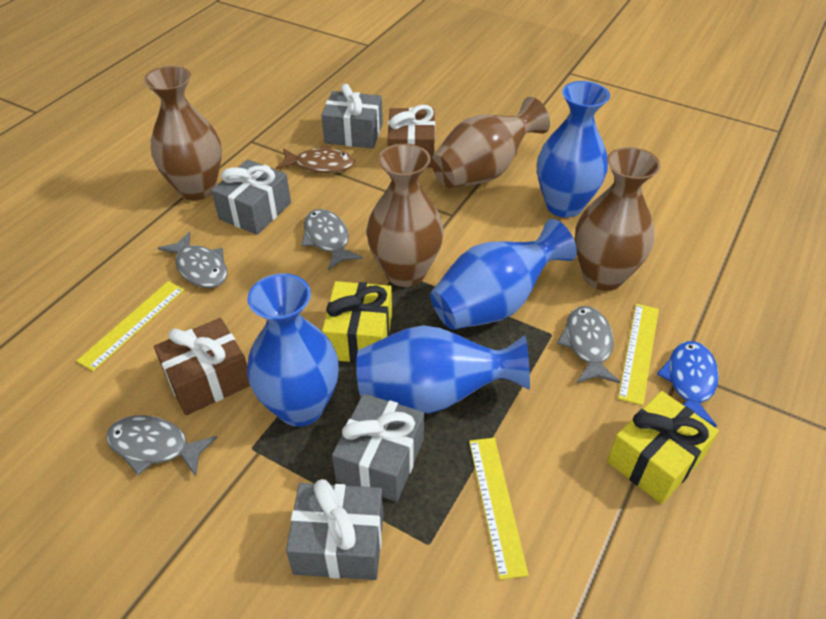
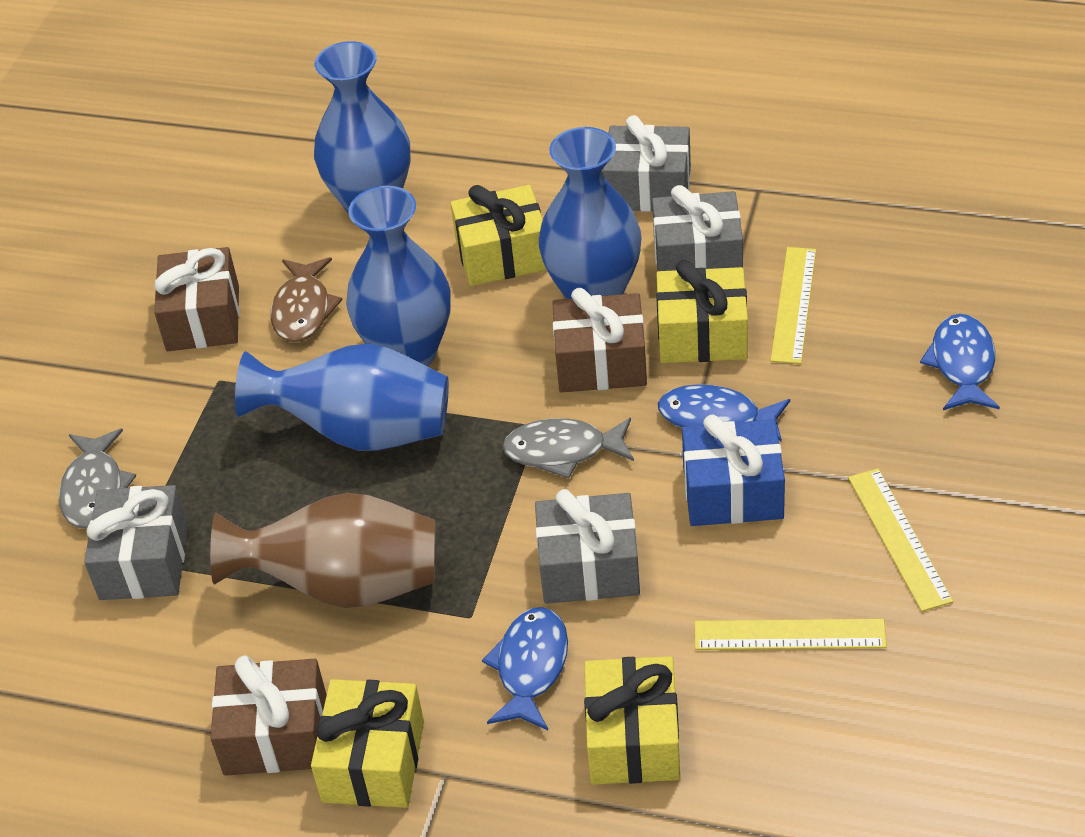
blue fish: [657,341,719,427] = 1 -> [482,607,568,730] [658,384,790,442] [920,314,1000,410] = 3
blue gift: none = 0 -> [682,415,785,526] = 1
brown gift: [154,318,250,415] [388,105,435,168] = 2 -> [154,247,239,351] [210,655,327,776] [552,288,647,392] = 3
brown vase: [144,66,222,201] [367,144,444,287] [431,97,550,188] [575,147,661,291] = 4 -> [210,493,436,608] = 1
grey fish: [106,415,217,476] [158,232,227,288] [302,209,363,270] [557,306,620,383] = 4 -> [59,429,136,529] [502,418,634,478] = 2
yellow gift: [322,281,392,363] [607,391,719,504] = 2 -> [311,679,424,808] [451,185,546,286] [584,656,680,784] [656,260,748,363] = 4

